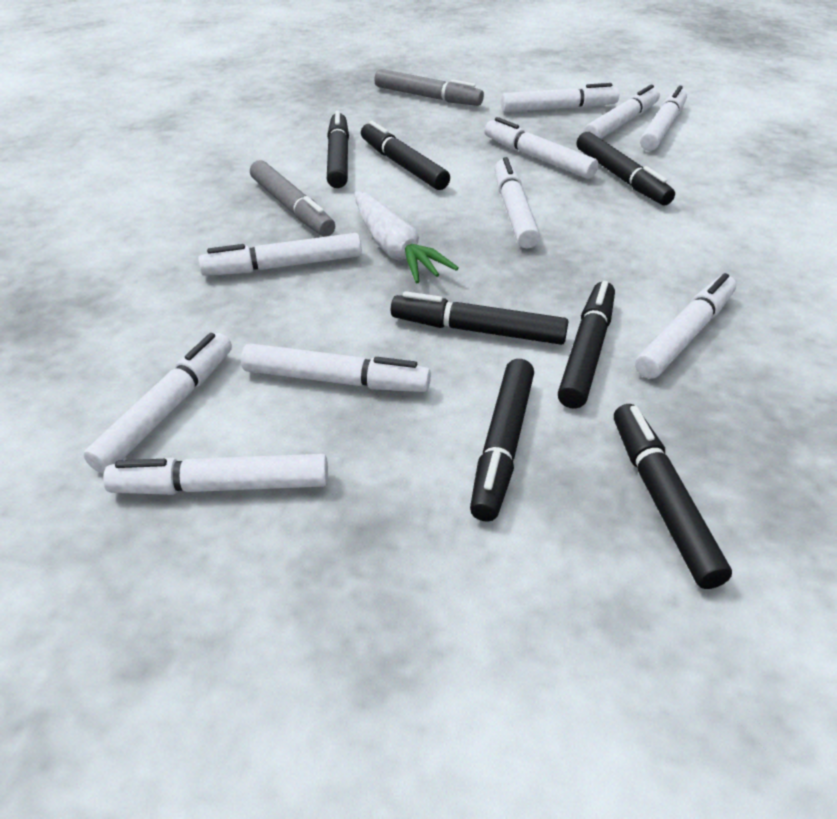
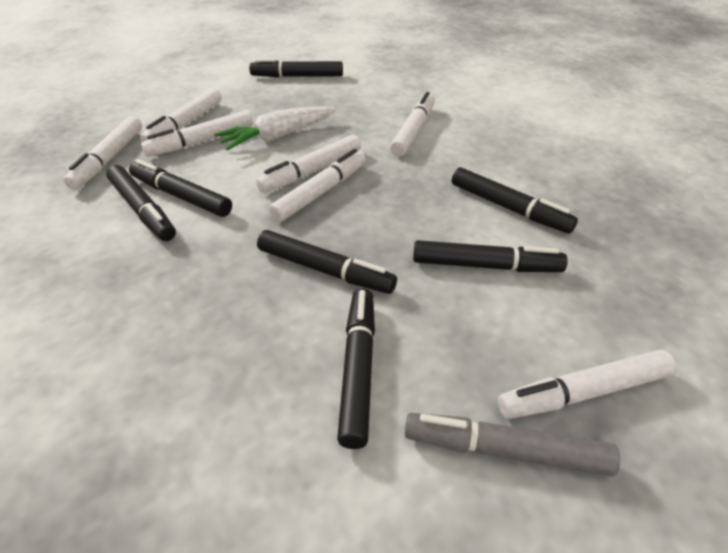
grey marker: [250,160,335,237] [374,69,484,106] = 2 -> [405,413,620,476] = 1
white marker: [83,333,232,474] [103,454,328,495] [198,233,362,276] [241,343,431,392] [484,117,598,179] [495,157,540,249] [501,83,619,112] [583,85,660,139] [635,273,736,379] [640,86,687,151] = 10 -> [64,116,142,190] [140,88,222,142] [141,110,253,157] [256,134,361,193] [269,149,366,222] [390,92,435,156] [498,350,676,419] = 7

